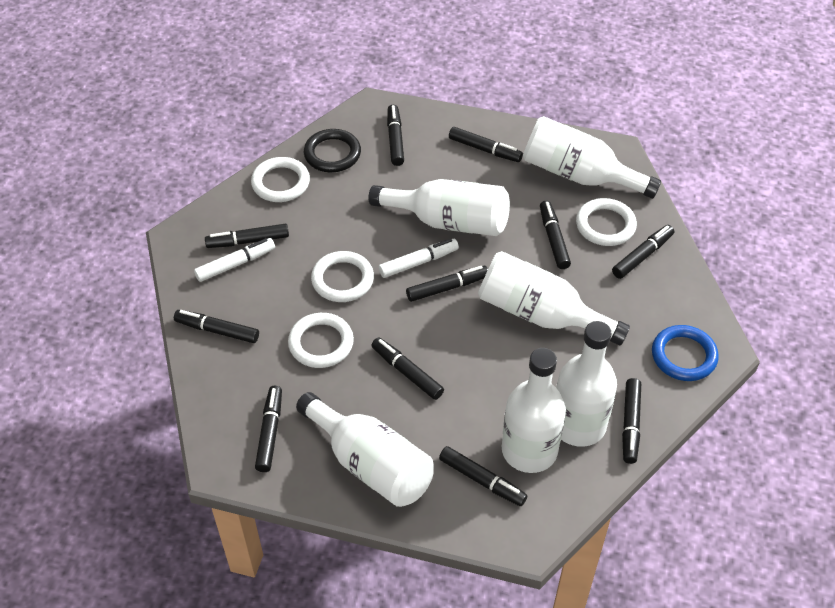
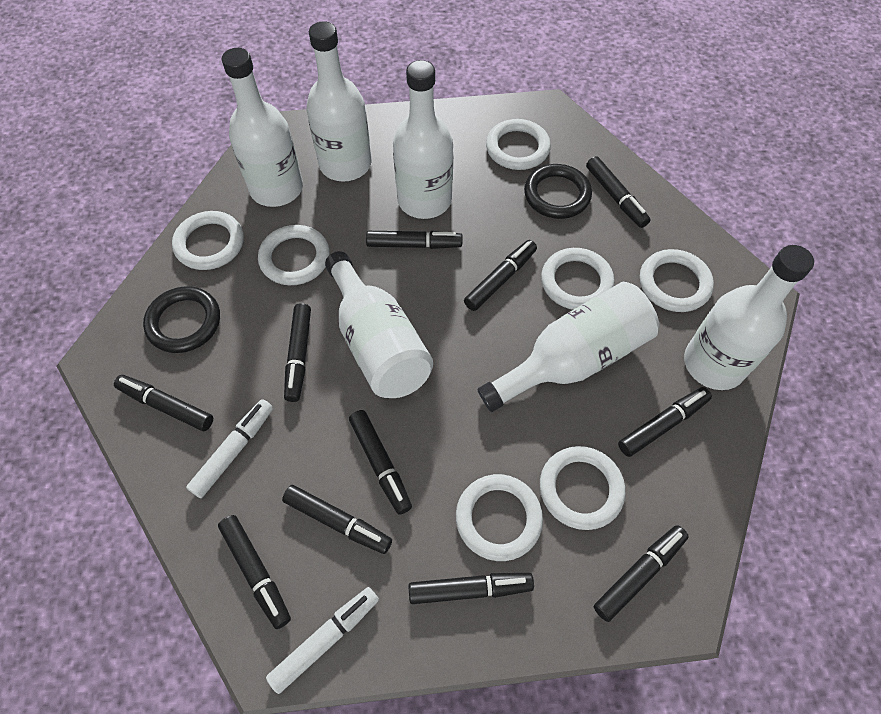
black ring: [304,129,361,172] = 1 -> [143,286,220,353] [524,164,592,219] = 2
blue ring: [652,325,719,381] = 1 -> none = 0
white ring: [251,157,310,202] [288,313,354,368] [311,251,374,302] [576,198,637,246] = 4 -> [172,211,244,270] [258,225,330,285] [456,474,543,561] [486,119,551,170] [540,446,626,530] [541,248,614,310] [640,249,714,312] = 7

